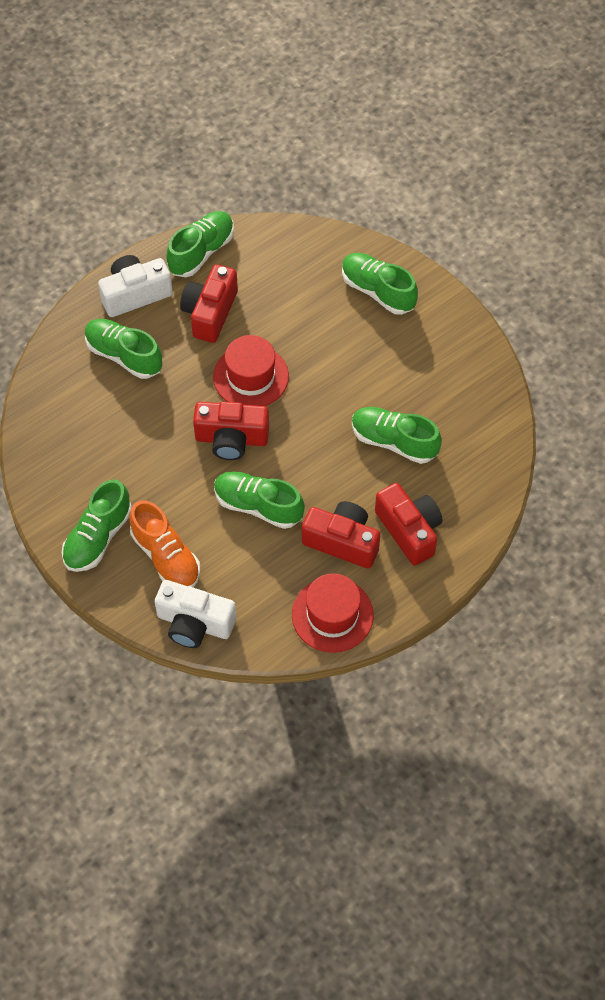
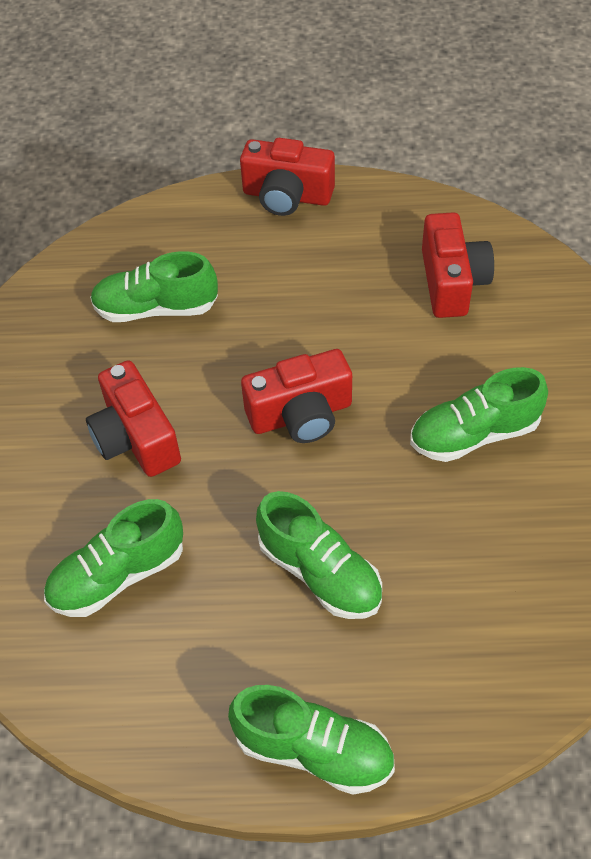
green shoe: [62,479,132,572] [85,319,163,379] [166,211,234,277] [214,471,305,529] [342,253,418,315] [352,407,442,464] = 6 -> [44,499,183,617] [90,251,218,322] [228,685,395,795] [256,491,382,619] [410,367,548,462] = 5
orange shoe: [129,500,200,587] = 1 -> none = 0
red hat: [213,335,289,406] [292,573,374,653] = 2 -> none = 0
white camera: [98,255,173,317] [155,580,236,648] = 2 -> none = 0

